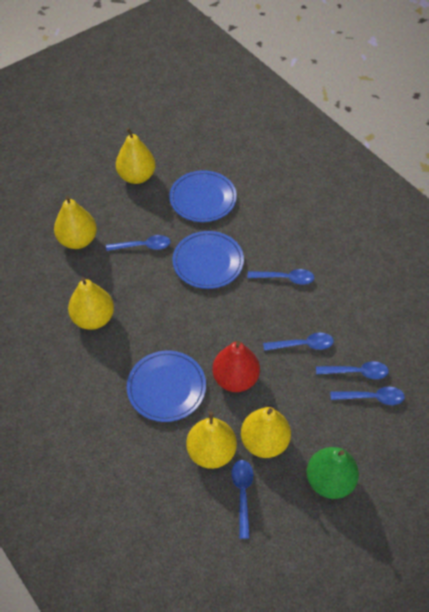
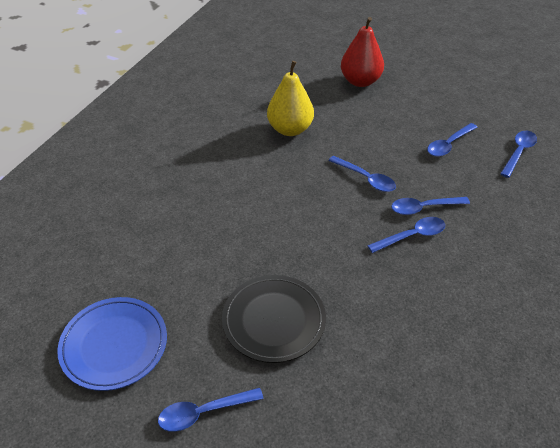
black plate: none = 0 -> [222,275,326,363] = 1
blue plate: [127,351,206,422] [169,170,237,222] [173,231,244,289] = 3 -> [57,297,167,391] = 1
green pear: [307,447,359,499] = 1 -> none = 0
yellow pear: [54,195,97,249] [68,277,114,330] [116,127,156,184] [186,412,237,469] [241,407,291,458] = 5 -> [267,61,314,136] = 1

